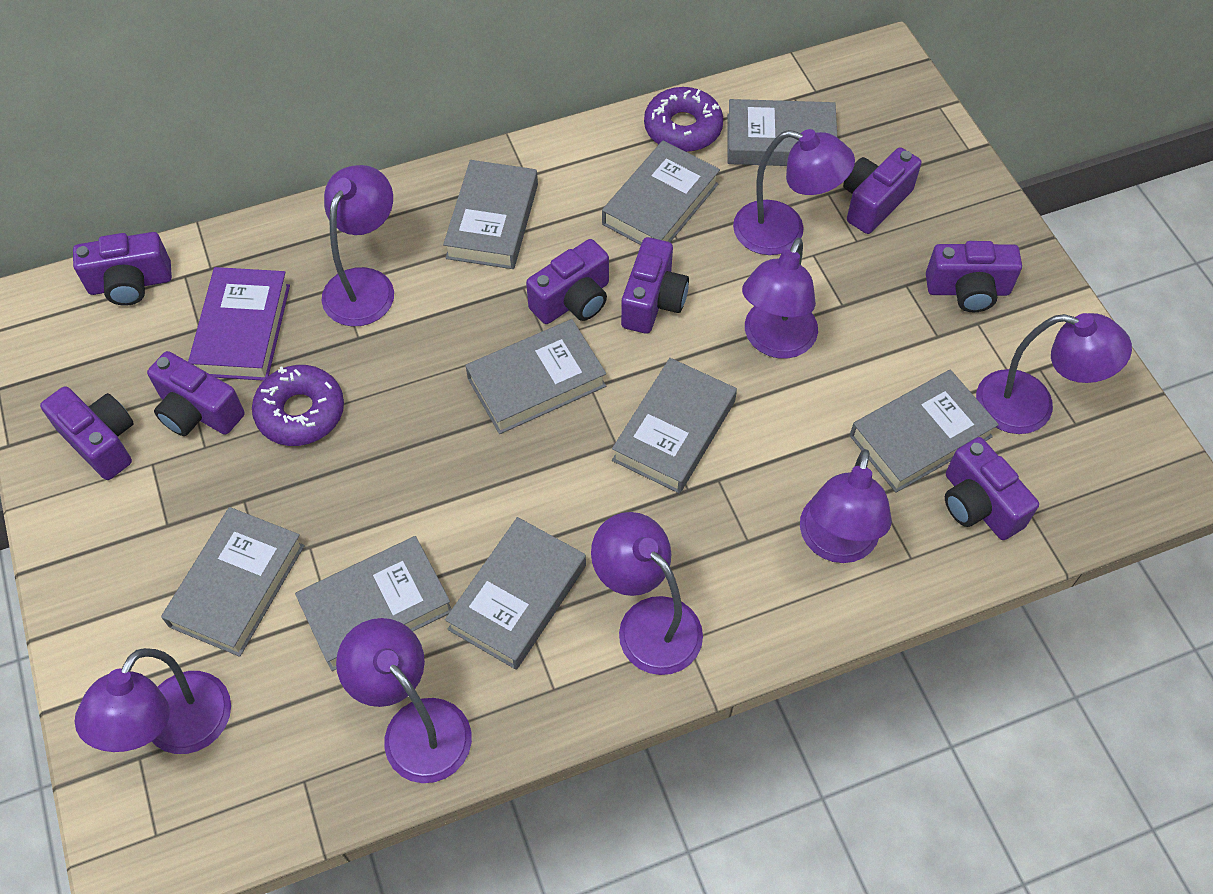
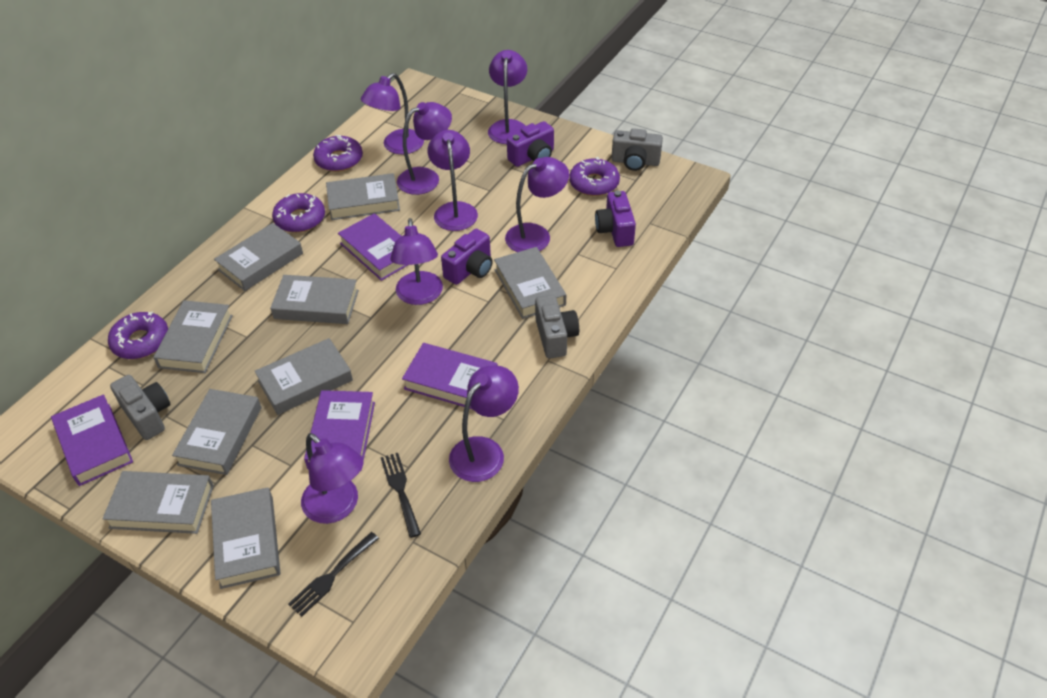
black fork: none = 0 -> [288,532,379,617] [381,453,421,538] = 2
grey camera: none = 0 -> [110,375,171,440] [535,295,579,359] [612,128,663,171] = 3
purple book: [188,267,290,381] = 1 -> [51,394,133,486] [304,390,375,471] [338,213,408,281] [402,343,498,409] = 4
purple camera: [40,386,134,480] [73,232,172,306] [147,351,244,436] [526,239,609,324] [621,237,689,334] [843,147,922,234] [926,241,1022,312] [945,437,1039,540] = 8 -> [441,229,493,285] [507,121,554,167] [595,191,636,247] = 3
purple donut: [252,365,344,446] [644,87,723,152] = 2 -> [108,311,168,359] [272,193,325,233] [313,135,363,172] [569,157,620,196] = 4

